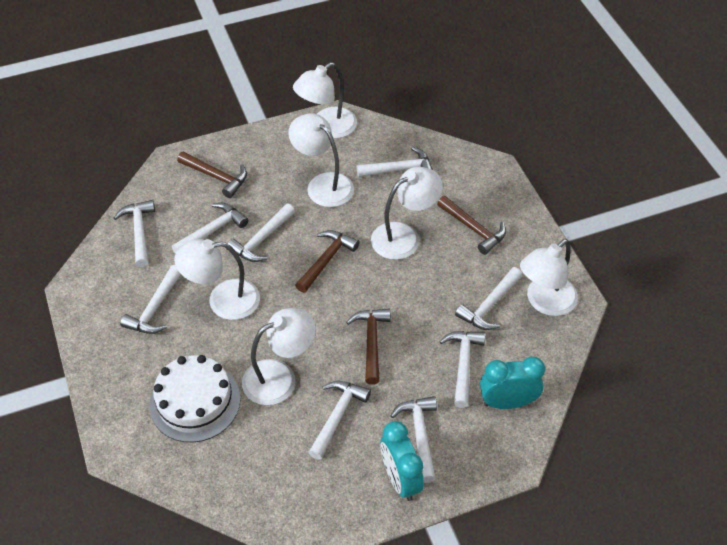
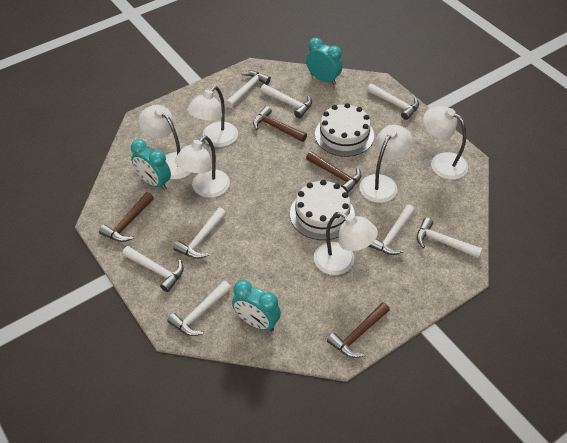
turquoise clock: [380,421,424,501] [480,357,545,409] = 2 -> [131,139,171,190] [232,280,281,332] [306,38,343,85] = 3
white cake: [149,355,240,442] = 1 -> [290,180,355,240] [315,103,374,157] = 2
white hammer: [114,200,155,267] [120,265,181,334] [172,203,249,254] [228,204,295,262] [308,381,371,460] [357,146,433,177] [390,396,437,483] [439,331,486,408] [455,267,522,330] = 9 -> [122,246,184,292] [167,281,231,336] [173,207,226,259] [226,71,271,108] [260,84,312,118] [367,84,419,120] [369,205,415,255] [417,218,483,258] = 8

